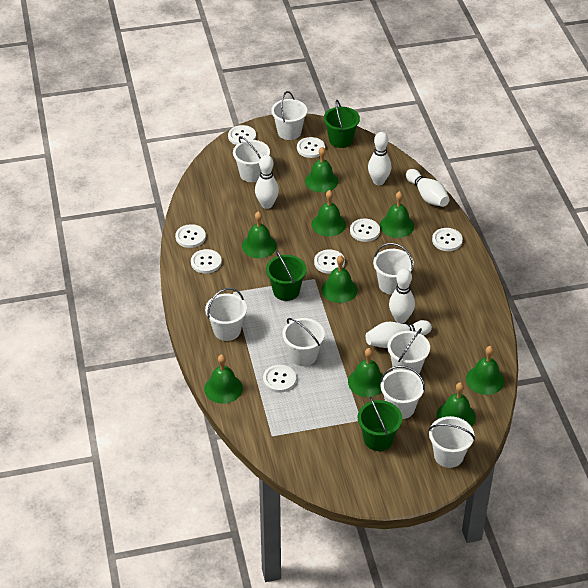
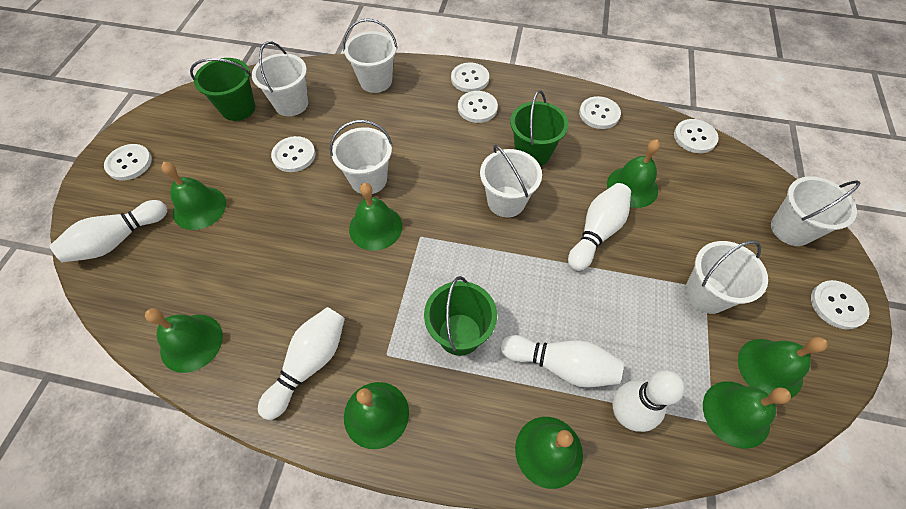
green bell: [204,354,243,404] [242,211,277,258] [305,147,338,193] [312,190,346,237] [321,255,358,303] [348,348,383,397] [380,191,414,238] [436,382,476,427] [466,346,504,395] = 9 -> [145,308,223,373] [161,162,226,230] [344,382,409,449] [349,183,403,251] [515,417,583,489] [607,139,660,208] [703,381,791,449] [738,337,828,398] = 8
white bucket: [205,288,247,341] [233,136,270,182] [271,91,307,140] [282,318,325,366] [373,243,414,295] [380,366,425,419] [387,328,430,374] [428,416,475,468] = 8 -> [252,41,308,116] [330,120,392,194] [343,19,398,93] [480,145,542,217] [685,240,768,314] [771,176,860,246] = 6
white button: [175,224,206,248] [191,249,222,274] [228,125,256,145] [263,365,296,393] [297,137,325,158] [314,249,345,274] [350,218,380,242] [432,228,463,251] = 8 -> [104,144,152,180] [271,136,315,172] [451,63,489,92] [458,91,498,123] [579,96,621,129] [674,119,719,153] [811,280,869,330] = 7

